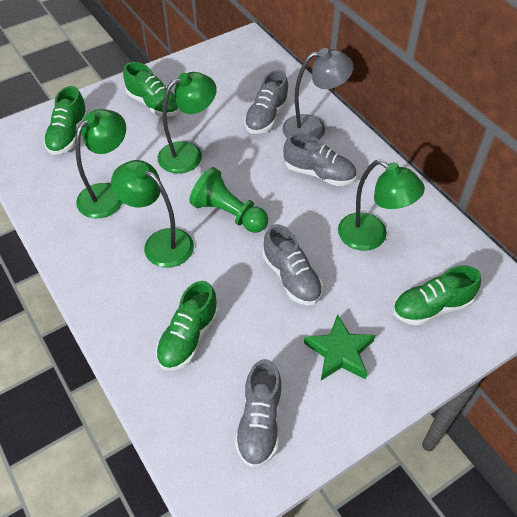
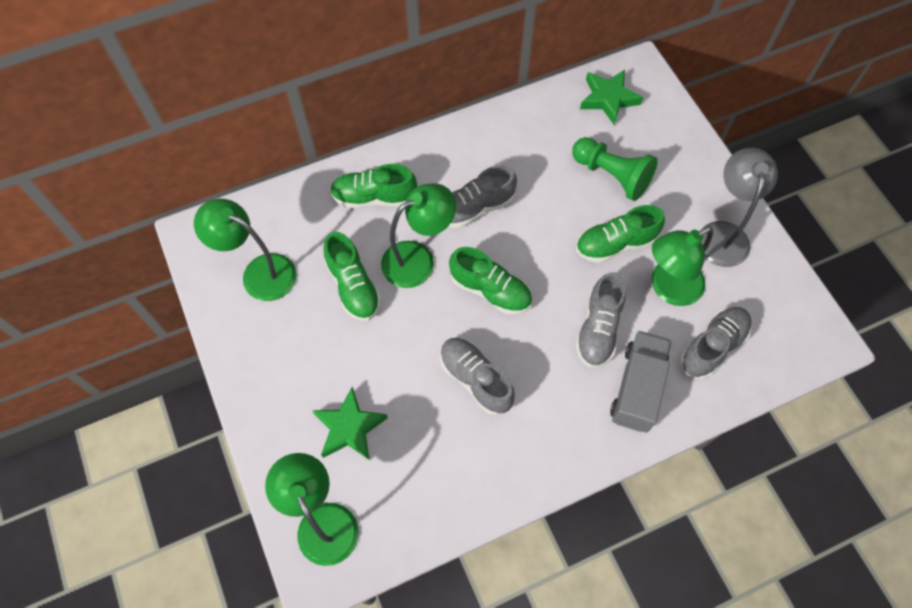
green star: [304,314,375,380] = 1 -> [312,387,388,460] [580,70,643,125] = 2
grey truck: none = 0 -> [610,331,672,433] = 1

